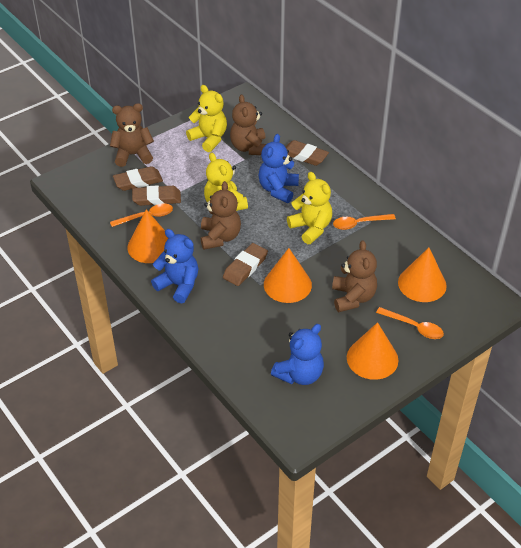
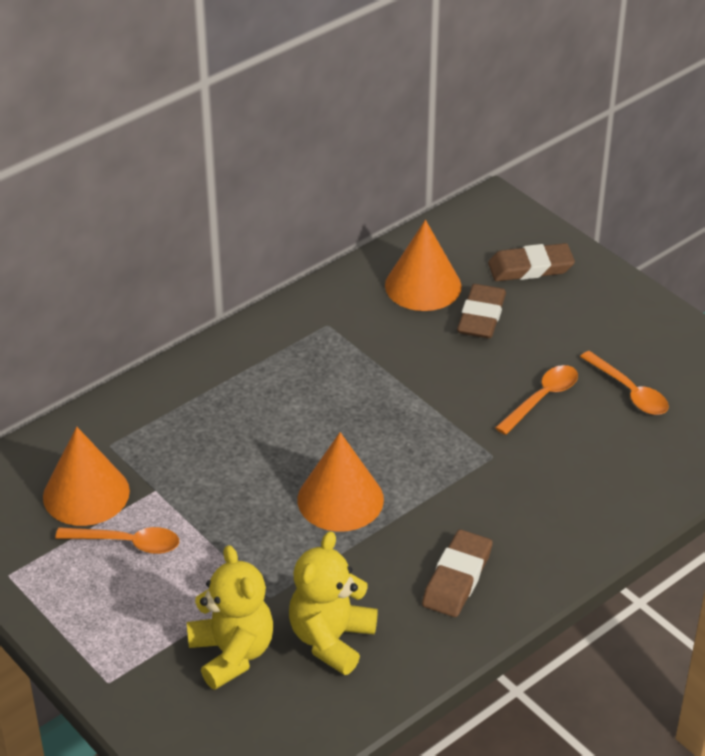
blue teddy bear: [151,229,199,304] [259,134,299,203] [271,324,324,385] = 3 -> none = 0
brown eraser: [113,166,163,191] [132,185,181,206] [223,243,268,286] [286,140,329,166] = 4 -> [422,530,492,617] [457,284,506,339] [488,243,575,281] = 3
brown teddy bear: [110,103,154,167] [201,181,241,250] [230,94,266,155] [332,240,377,312] = 4 -> none = 0
orange cone: [127,209,168,263] [264,248,312,303] [347,322,398,380] [398,247,447,302] = 4 -> [43,427,130,526] [297,432,384,532] [385,220,462,311] = 3
yellow teddy bear: [186,85,227,152] [204,152,248,211] [287,172,332,244] = 3 -> [187,545,273,690] [289,531,378,675] = 2

